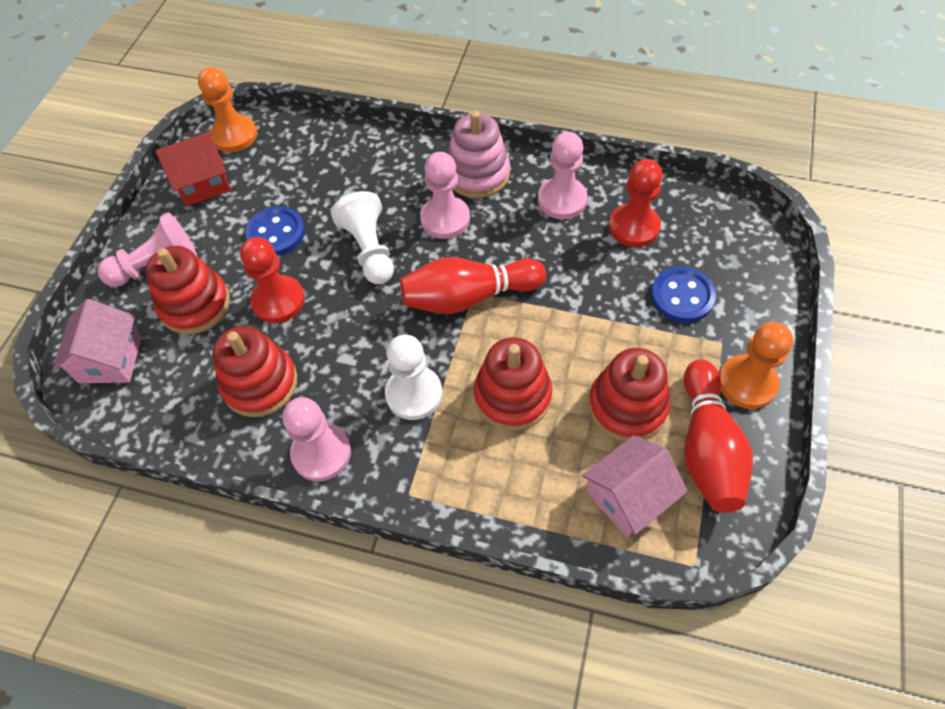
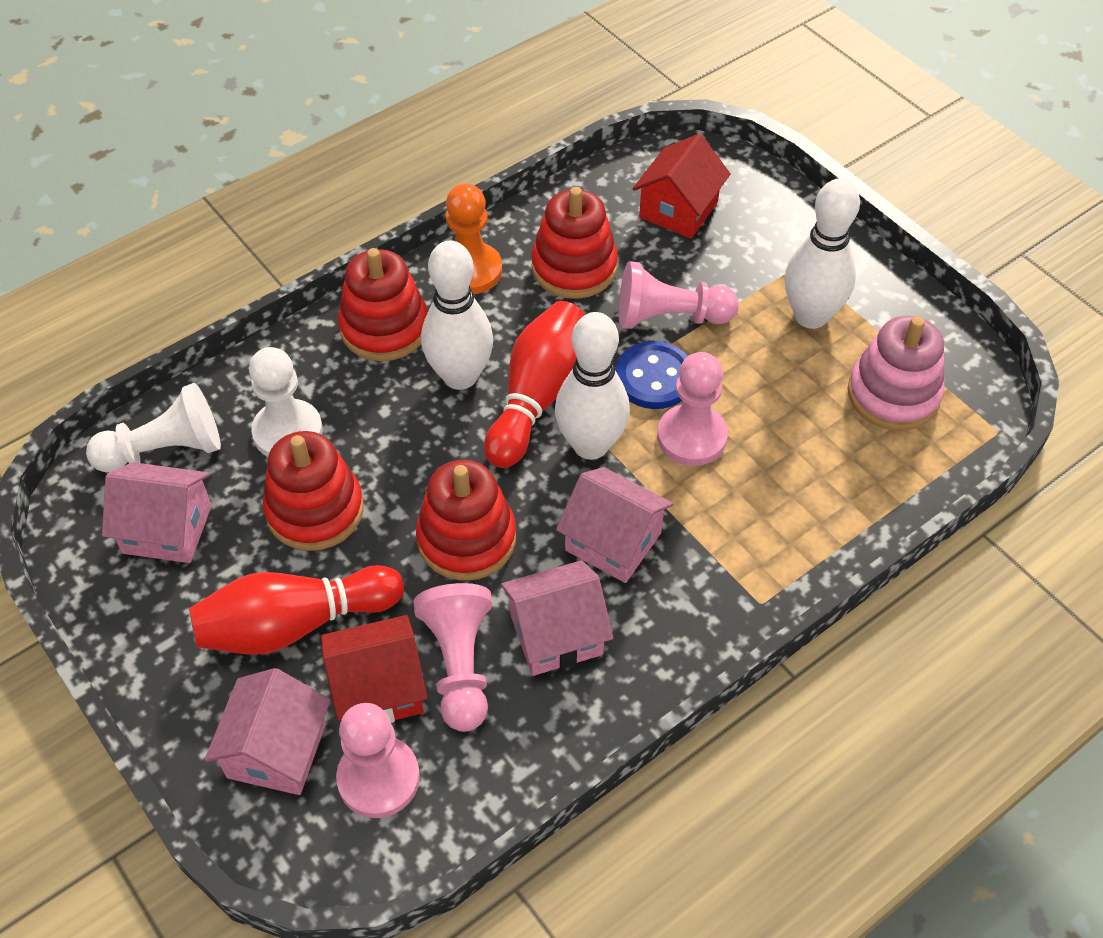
blue button: [245,206,305,256] [651,267,716,323] = 2 -> [615,341,688,409] = 1
orange pawn: [198,67,257,152] [719,322,793,409] = 2 -> [446,183,502,294] = 1
pink house: [53,299,142,383] [582,435,688,537] = 2 -> [102,462,212,563] [204,668,330,795] [501,560,613,676] [556,467,673,583] = 4
red house: [155,132,231,206] = 1 -> [321,615,428,723] [632,134,731,239] = 2
red pawn: [240,237,305,323] [609,159,663,247] = 2 -> none = 0
white bowling pin: none = 0 -> [421,241,493,390] [555,312,630,460] [785,179,860,329] = 3

